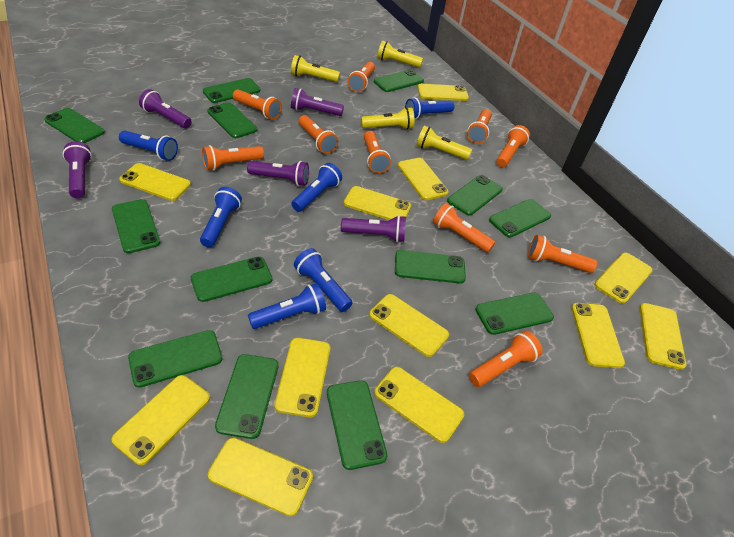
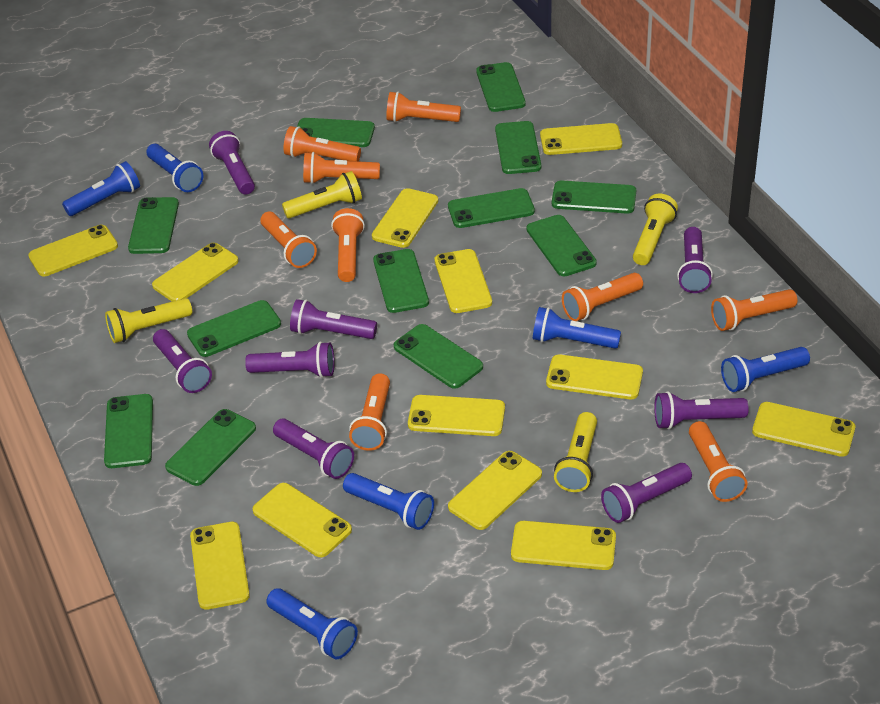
green phone: [44,108,105,143] [112,199,160,253] [128,330,223,388] [191,257,272,302] [203,78,260,103] [207,102,257,138] [215,354,279,439] [327,380,387,470] [374,69,424,92] [395,250,466,284] [447,175,503,216] [475,293,554,335] [489,199,551,238] = 13 -> [104,394,153,468] [128,197,179,254] [165,409,256,486] [187,300,281,357] [297,118,375,147] [373,249,429,313] [394,324,483,389] [448,188,535,228] [476,62,526,112] [495,121,541,174] [526,215,597,277] [552,181,636,214] = 12
orange flashlight: [202,145,264,171] [233,89,282,120] [298,115,338,154] [348,62,375,92] [364,131,391,173] [433,203,495,252] [467,109,492,144] [469,331,543,387] [496,125,530,168] [528,235,597,273] = 10 -> [260,212,317,268] [284,126,361,161] [303,152,380,184] [331,208,365,282] [349,373,390,451] [386,92,461,122] [562,273,643,321] [689,421,748,502] [711,289,797,331] = 9
purple flashlight: [63,141,92,198] [139,89,192,128] [247,161,309,186] [291,88,344,116] [341,215,406,242] = 5 -> [153,329,212,393] [209,131,255,195] [245,342,335,378] [273,418,354,479] [290,299,377,339] [601,463,692,523] [654,391,749,429] [677,227,713,293] = 8

